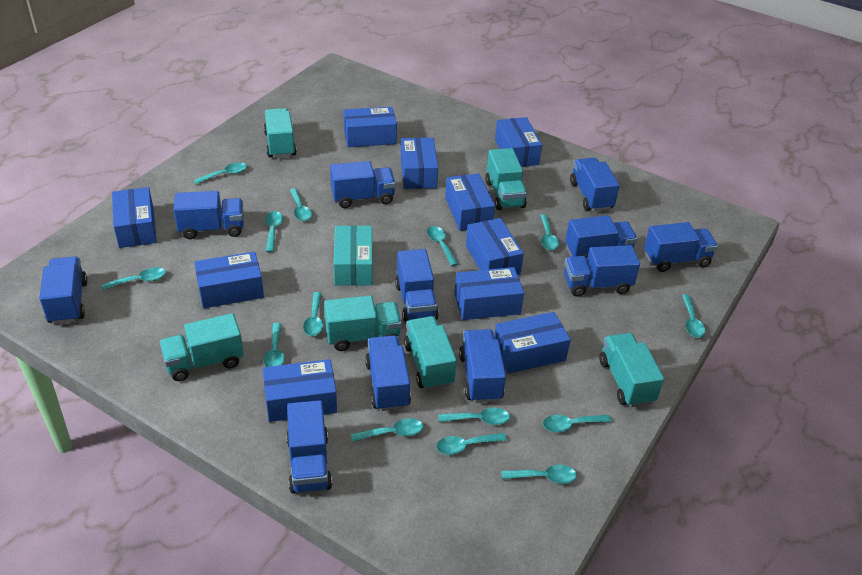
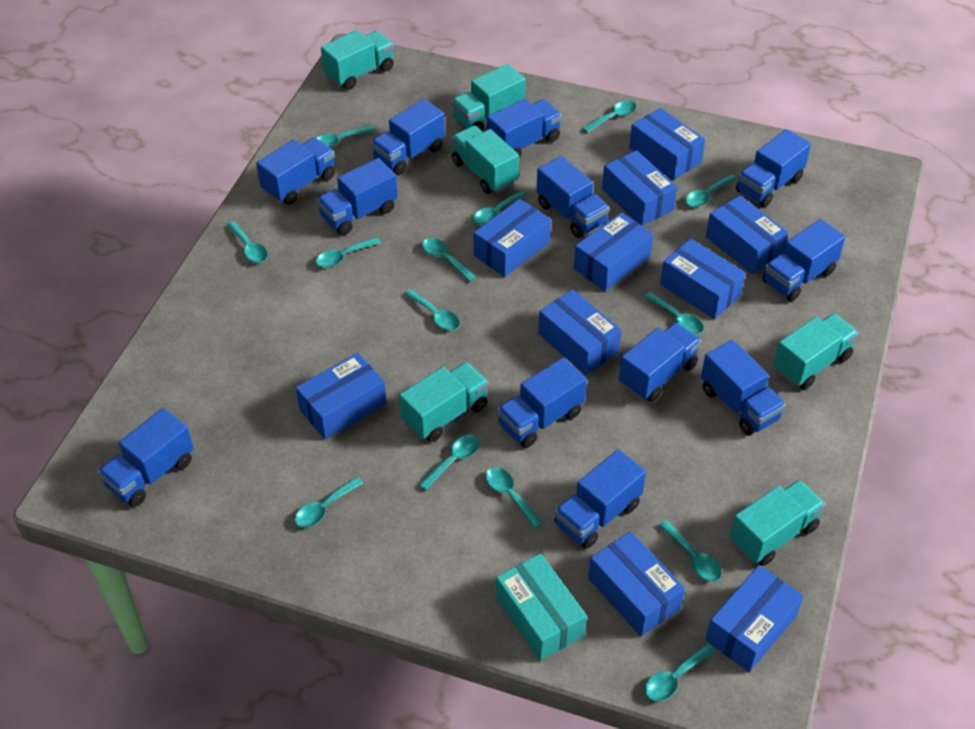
blue truck: [39,256,87,324] [173,191,244,239] [286,400,332,493] [330,161,396,208] [365,336,411,411] [395,249,439,323] [459,329,506,403] [564,245,640,297] [565,215,638,258] [570,158,620,211] [644,222,718,272] = 11 -> [98,408,194,507] [256,137,335,205] [317,158,398,235] [371,99,445,175] [487,99,562,158] [497,357,587,448] [537,156,609,238] [554,449,646,549] [619,323,701,402] [701,340,786,436] [736,129,811,207] [762,219,845,301] = 12

